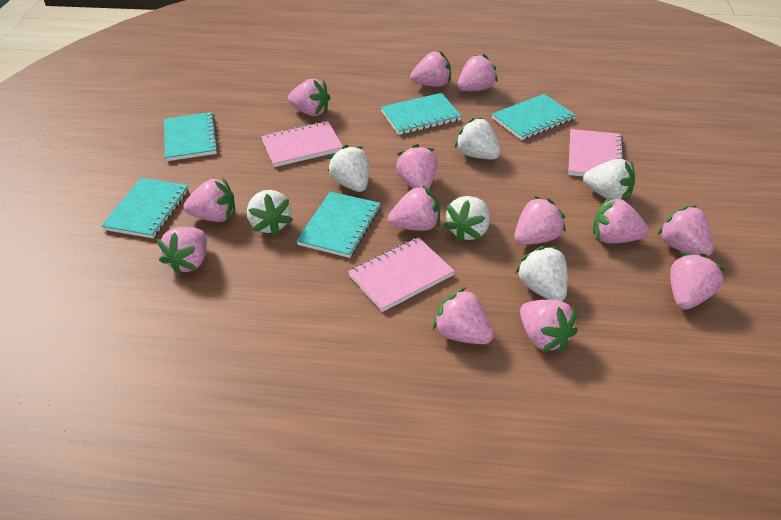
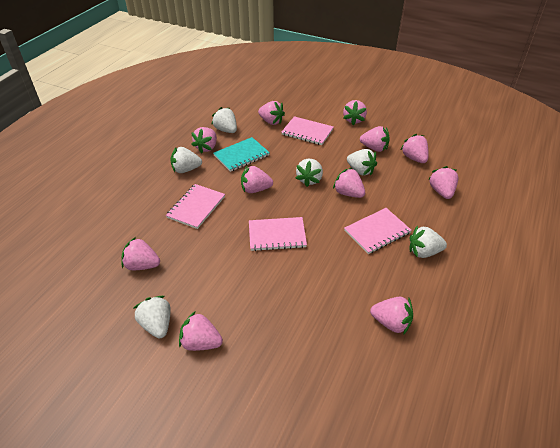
pink notebook: [261,121,343,167] [348,237,455,312] [568,129,624,176] = 3 -> [166,184,225,229] [249,217,307,251] [282,116,334,145] [344,208,411,254] = 4
pink strawberry: [157,227,207,276] [183,177,235,222] [288,79,330,116] [388,186,440,231] [396,144,438,190] [410,51,451,87] [433,287,494,344] [457,54,498,91] [514,196,566,245] [520,300,578,352] [593,197,649,243] [657,206,714,256] [670,253,726,310] = 13 -> [121,237,160,270] [179,311,223,351] [191,127,217,154] [241,165,273,193] [258,101,285,125] [333,168,365,198] [343,100,367,125] [360,126,390,152] [370,297,413,335] [400,134,429,163] [428,166,458,199] = 11
turquoise notebook: [101,178,189,238] [164,112,218,161] [296,192,381,258] [381,93,462,135] [492,94,576,140] = 5 -> [213,137,270,172] = 1

